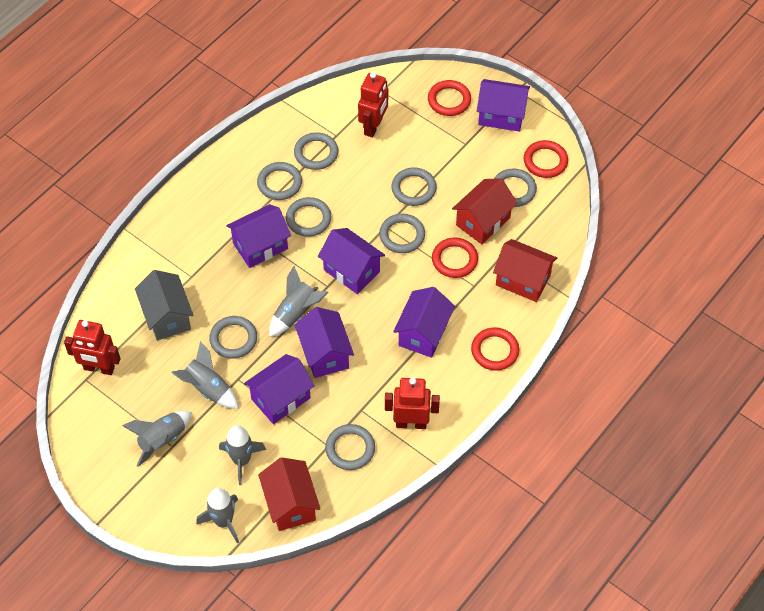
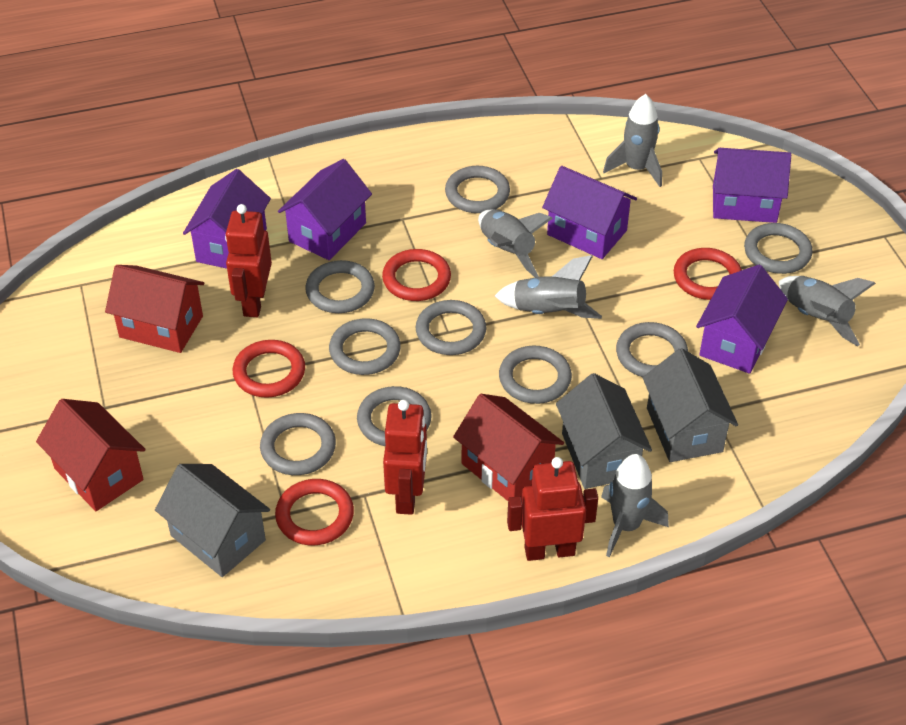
grey house: [135,270,194,341] = 1 -> [155,464,270,577] [556,373,652,489] [643,348,738,462] = 3
grey ring: [209,316,257,359] [257,162,302,200] [286,197,331,237] [294,132,338,170] [325,424,375,470] [379,214,425,253] [391,168,437,206] [494,169,537,207] = 8 -> [260,413,336,475] [305,260,375,313] [329,318,401,375] [357,386,432,446] [416,300,486,355] [445,166,510,213] [499,346,572,404] [616,322,688,377] [744,223,813,274] = 9
purple house: [226,204,291,268] [244,354,315,424] [295,307,354,378] [318,228,385,294] [393,287,455,358] [477,79,530,132] = 6 -> [183,169,271,269] [278,159,372,260] [542,166,637,259] [696,265,788,374] [713,148,791,223] = 5

